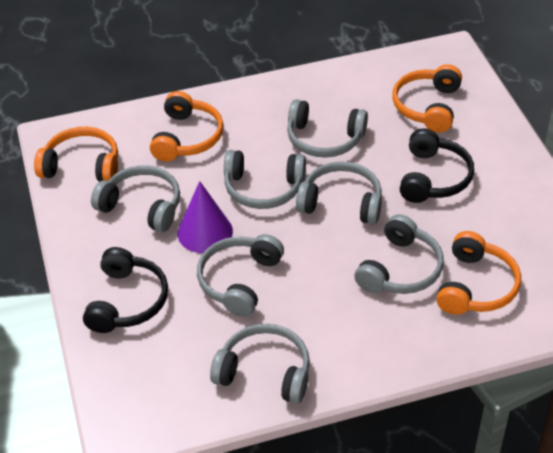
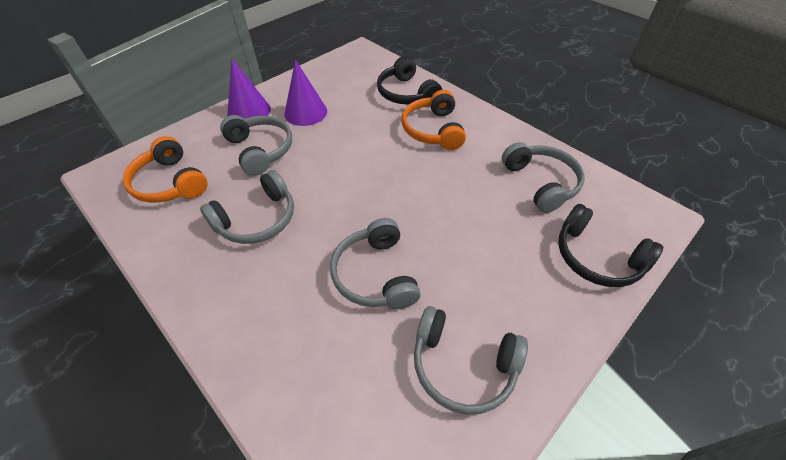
grey headphones: [91,165,180,232] [197,234,284,317] [210,324,310,404] [224,150,306,209] [287,99,368,158] [296,161,382,225] [354,214,444,294] = 7 -> [200,170,294,244] [220,115,292,176] [330,218,421,309] [414,306,528,415] [502,142,585,213] = 5
orange headphones: [34,127,118,182] [150,91,224,161] [392,64,462,133] [436,231,521,315] = 4 -> [123,136,207,203] [402,90,466,150] = 2
purple cone: [178,181,233,253] = 1 -> [227,59,271,119] [284,60,327,126] = 2

